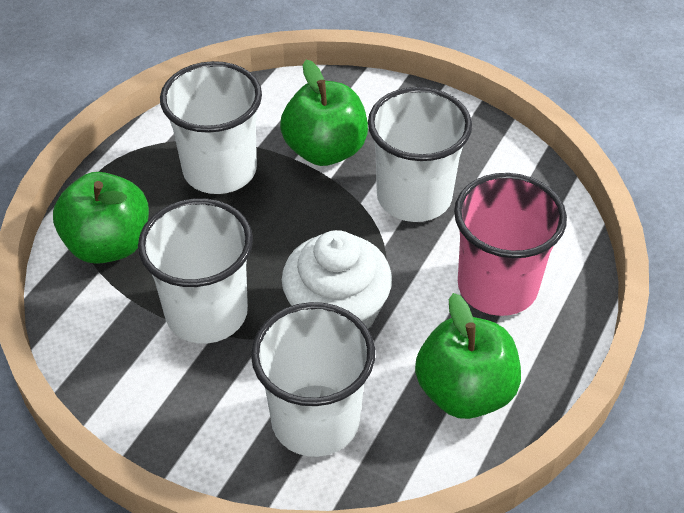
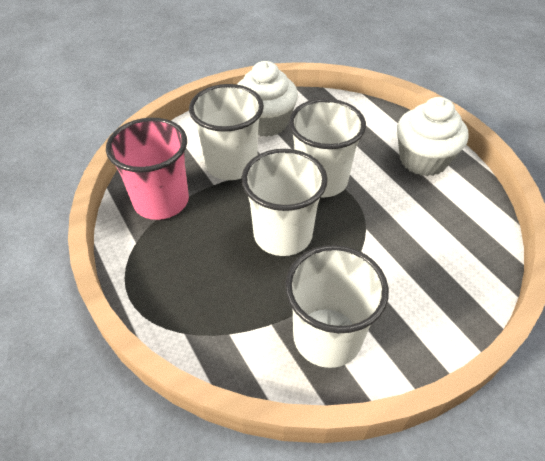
green apple: [53,172,149,264] [280,60,368,166] [415,293,521,419] = 3 -> none = 0
white cupcake: [282,230,392,329] = 1 -> [237,61,298,137] [397,97,469,176] = 2

